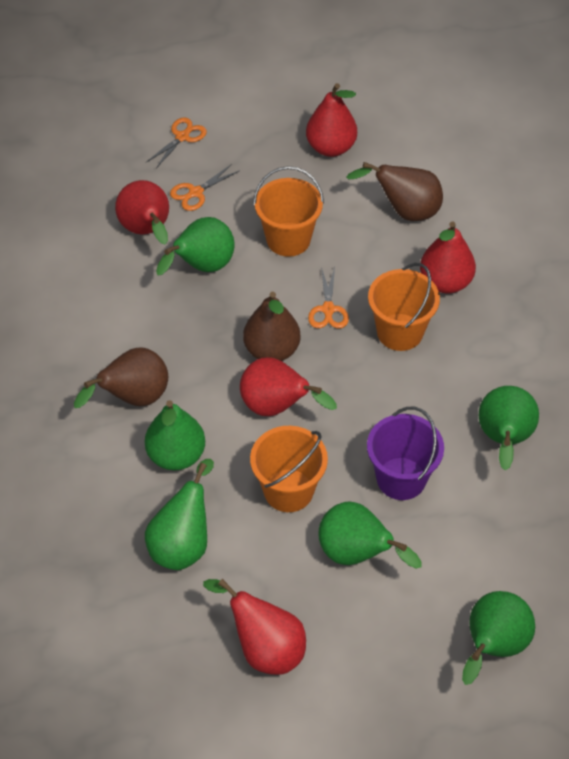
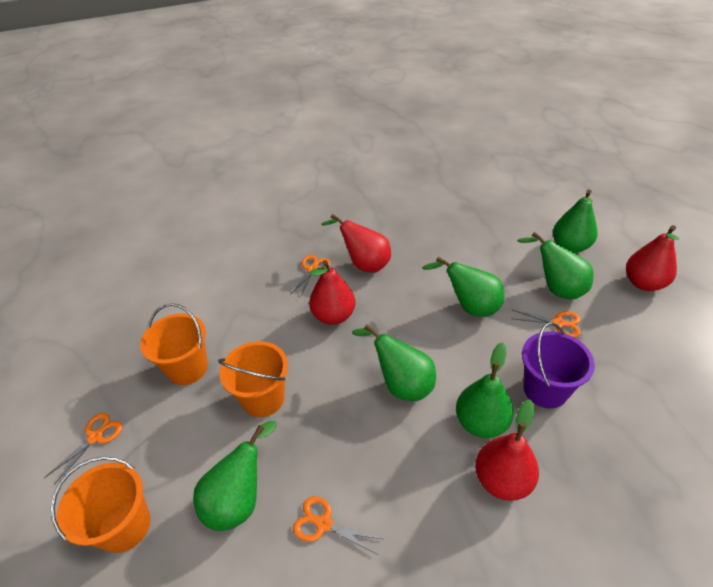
brown pear: [74,348,168,408] [243,292,301,361] [346,162,443,221] = 3 -> none = 0
orange scissors: [147,117,207,168] [170,164,240,211] [308,267,349,329] = 3 -> [45,413,122,485] [290,255,331,297] [293,496,382,554] [511,310,581,337] = 4
red pear: [115,180,169,245] [203,579,306,675] [240,357,337,416] [306,83,357,157] [420,221,476,293] = 5 -> [309,260,356,325] [321,214,391,273] [475,400,539,501] [626,225,679,291] = 4

